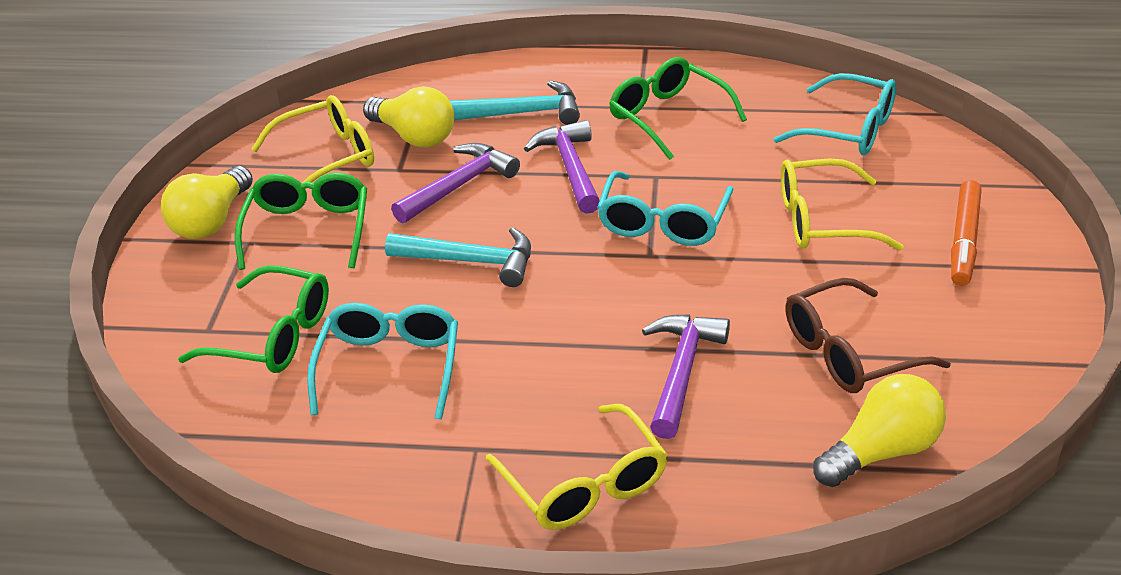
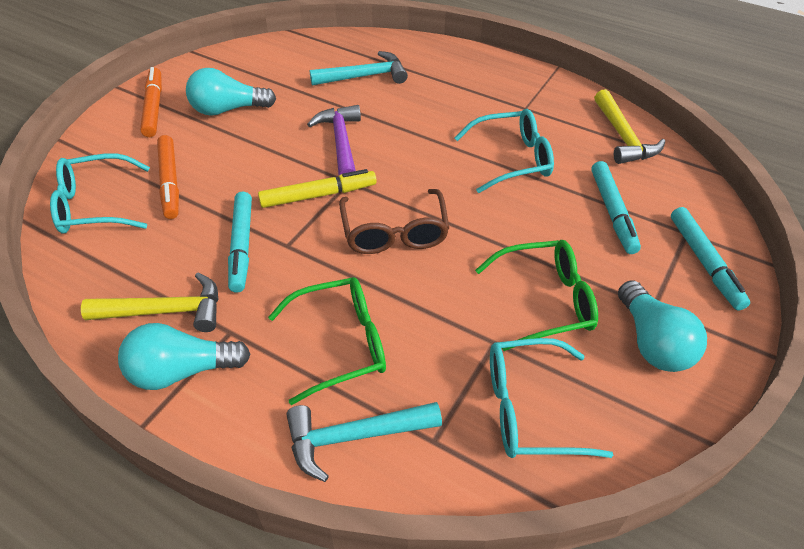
green glasses: [178,265,329,373] [235,173,367,270] [609,57,747,160] = 3 -> [268,277,386,405] [475,240,598,351] = 2
orange marker: [951,180,982,286] = 1 -> [140,67,162,137] [157,135,179,219] = 2
purple hammer: [391,143,520,224] [524,120,600,214] [642,314,730,439] = 3 -> [307,105,361,175] = 1
turquoise light bulb: none = 0 -> [118,323,251,390] [186,68,276,116] [618,280,707,372] = 3
turquoise marker: none = 0 -> [228,192,252,293] [591,161,641,254] [671,207,750,311] = 3
yellow glasses: [251,95,374,183] [486,404,668,530] [781,159,904,251] = 3 -> none = 0
yellow hammer: none = 0 -> [81,273,218,332] [594,89,665,164] = 2
yellow light bulb: [161,166,253,239] [363,86,454,148] [813,374,946,487] = 3 -> none = 0
yellow marker: none = 0 -> [258,169,377,208] = 1

